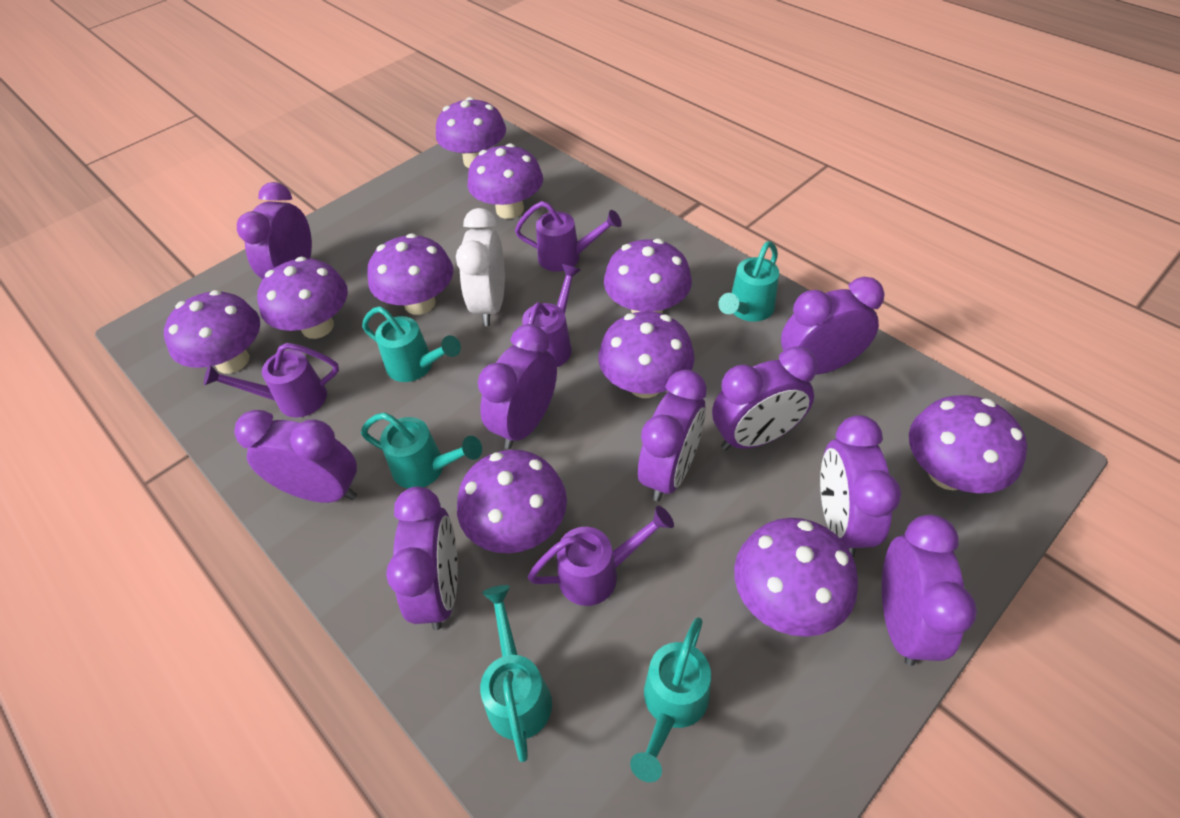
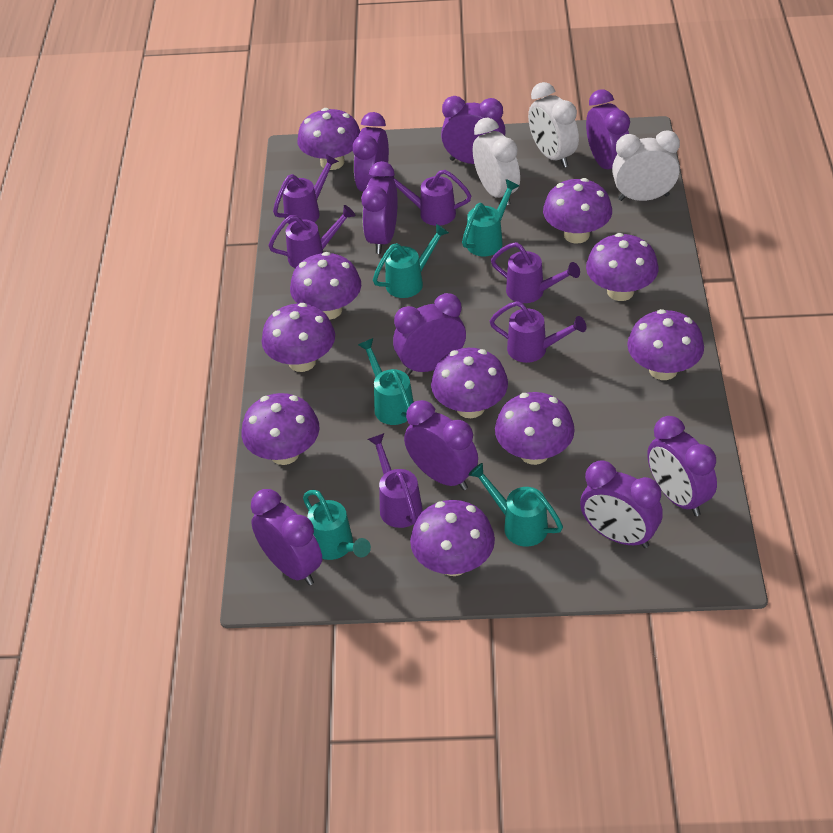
purple watering can: [204,343,339,417] [515,201,622,272] [522,264,581,367] [528,506,674,606] = 4 -> [268,205,355,268] [273,154,339,224] [368,433,423,528] [385,170,472,226] [490,301,586,363] [491,242,580,303] = 6
white clock: [456,208,505,326] = 1 -> [473,118,520,205] [528,82,579,168] [612,130,680,201] = 3

